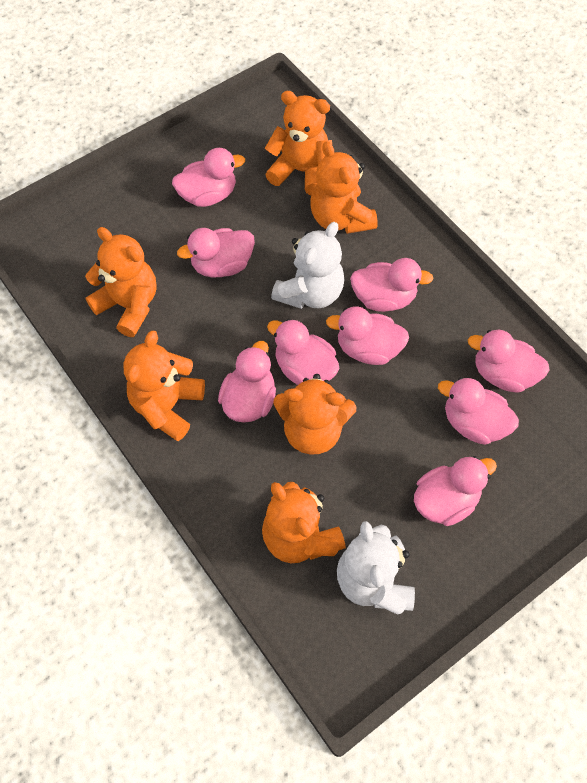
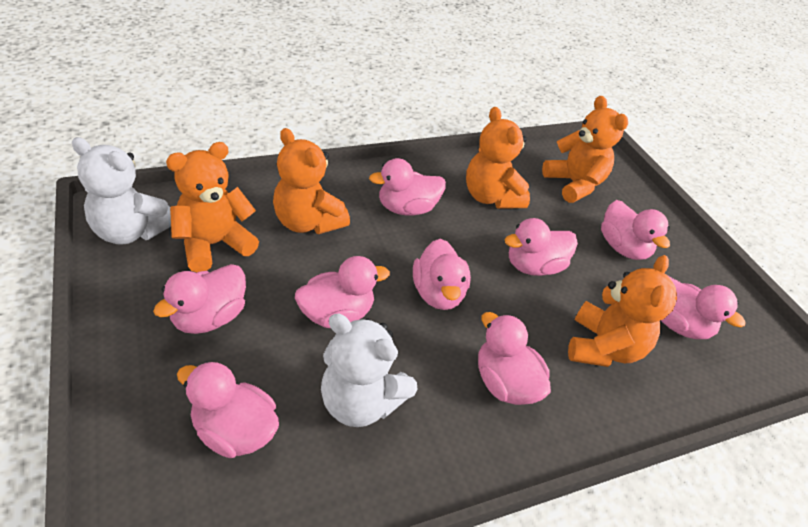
orange teddy bear: [85,227,157,337] [124,330,205,441] [262,482,346,563] [265,91,332,195] [273,374,357,455] [310,141,378,234] = 6 -> [166,142,259,272] [273,128,350,234] [466,107,530,209] [542,96,628,203] [568,255,677,367] = 5

